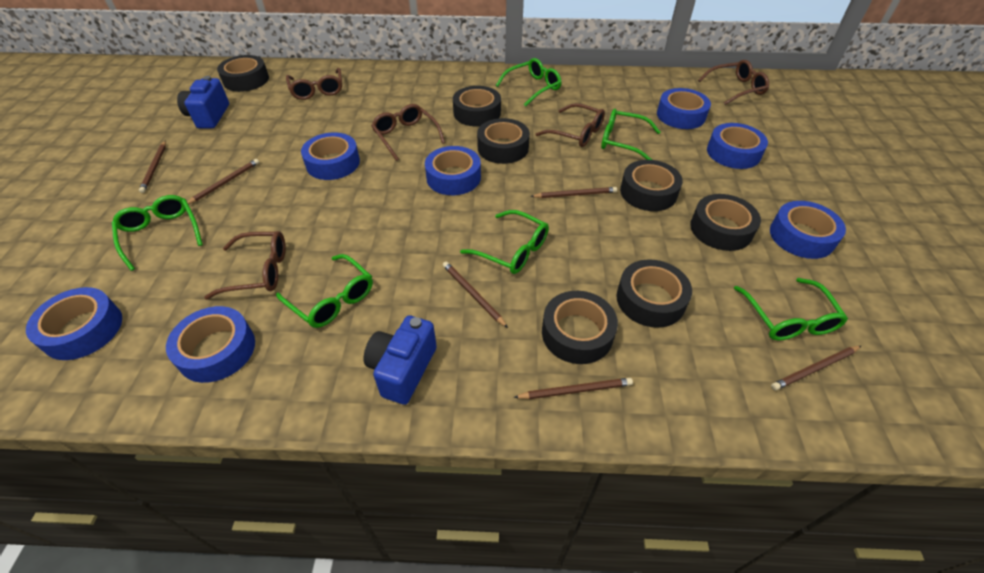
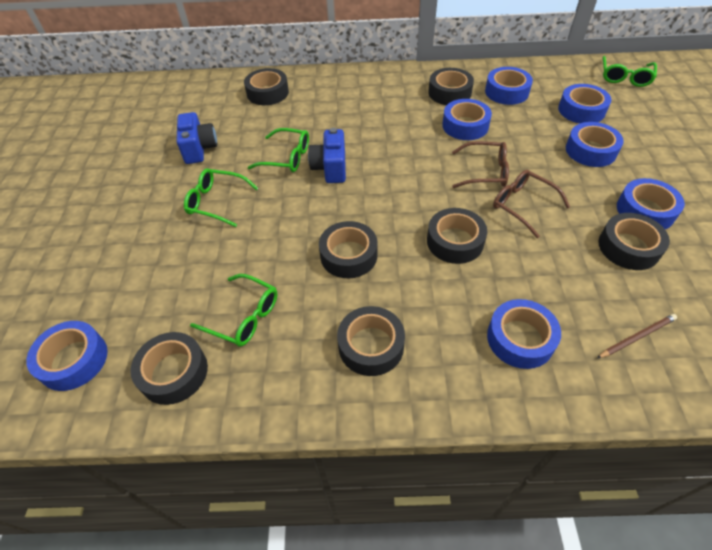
brown glasses: [204,231,286,300] [286,68,342,100] [371,104,445,161] [536,103,605,147] [698,60,769,105] = 5 -> [452,141,509,188] [493,170,570,238] = 2
brown pencil: [139,141,166,193] [187,159,259,205] [443,262,508,328] [514,378,633,399] [530,187,617,198] [771,346,861,390] = 6 -> [597,314,677,358] = 1
green glasses: [112,195,203,271] [276,254,373,328] [460,210,549,274] [496,58,561,106] [601,109,660,160] [734,278,848,341] = 6 -> [184,169,258,227] [190,274,277,347] [248,128,309,172] [602,56,657,87] = 4

